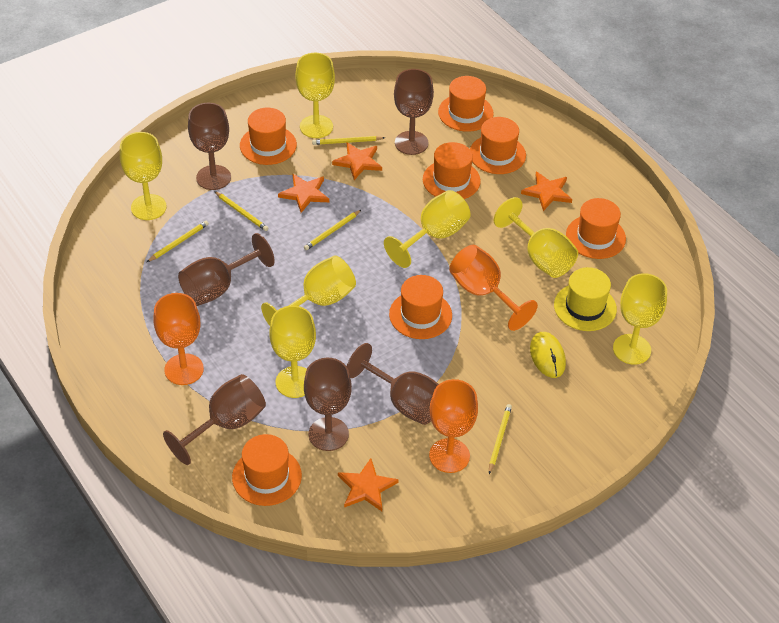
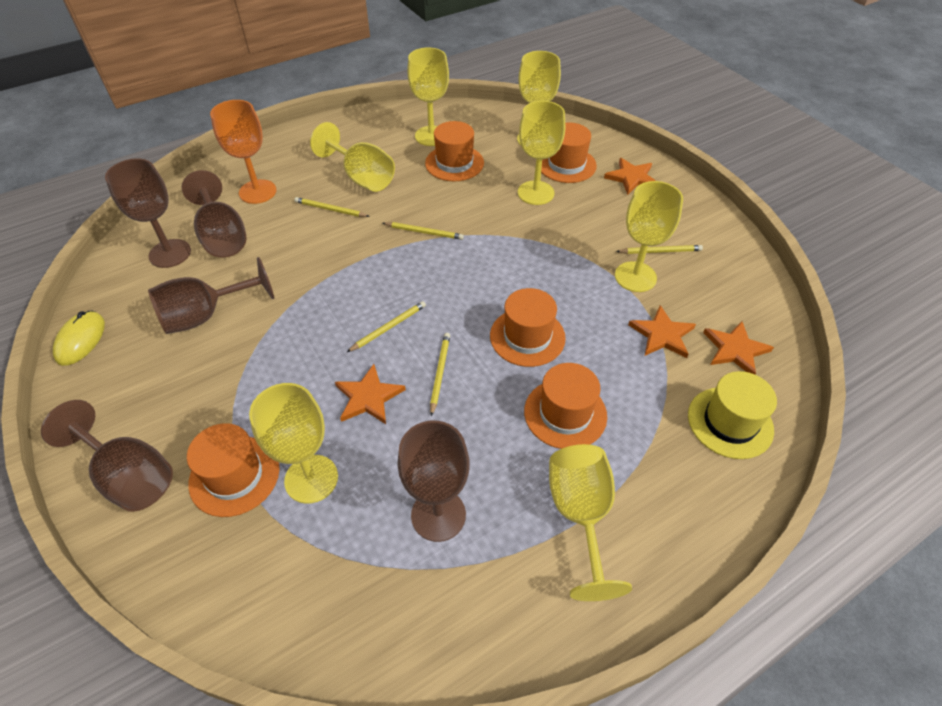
brown goblet: [163,374,266,465] [178,233,275,306] [188,103,231,190] [304,358,352,451] [347,343,439,425] [394,69,434,155] = 6 -> [41,400,173,512] [105,158,191,268] [148,257,274,334] [181,170,247,257] [397,421,470,542] = 5
orange goblet: [154,293,204,385] [429,379,478,473] [449,245,538,331] = 3 -> [210,100,276,204] = 1
orange hat: [232,434,302,506] [240,108,297,165] [389,275,452,339] [423,142,481,199] [438,76,494,132] [470,117,526,174] [566,198,626,259] = 7 -> [187,423,280,517] [425,121,484,181] [490,288,566,367] [524,363,607,449] [541,123,597,183] = 5

